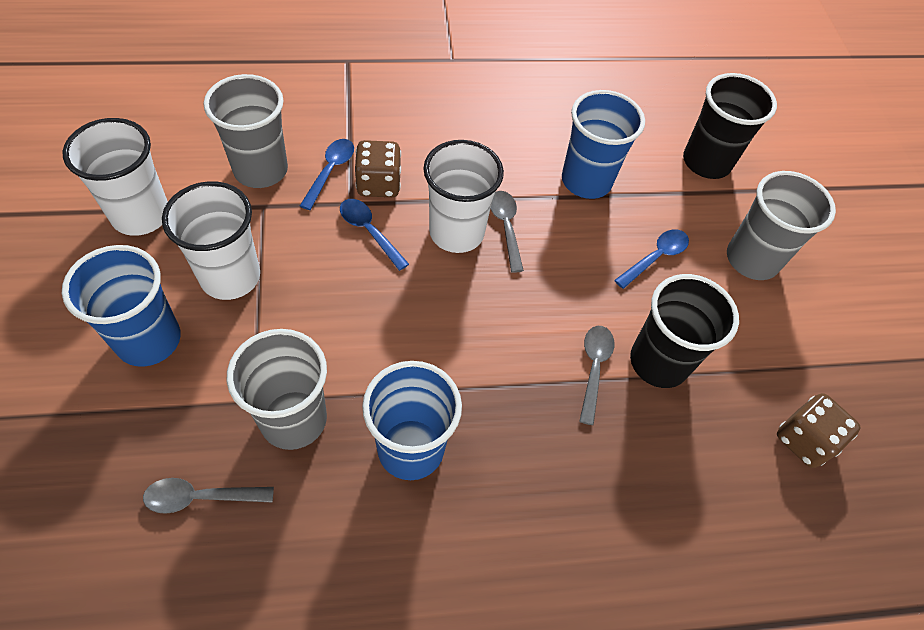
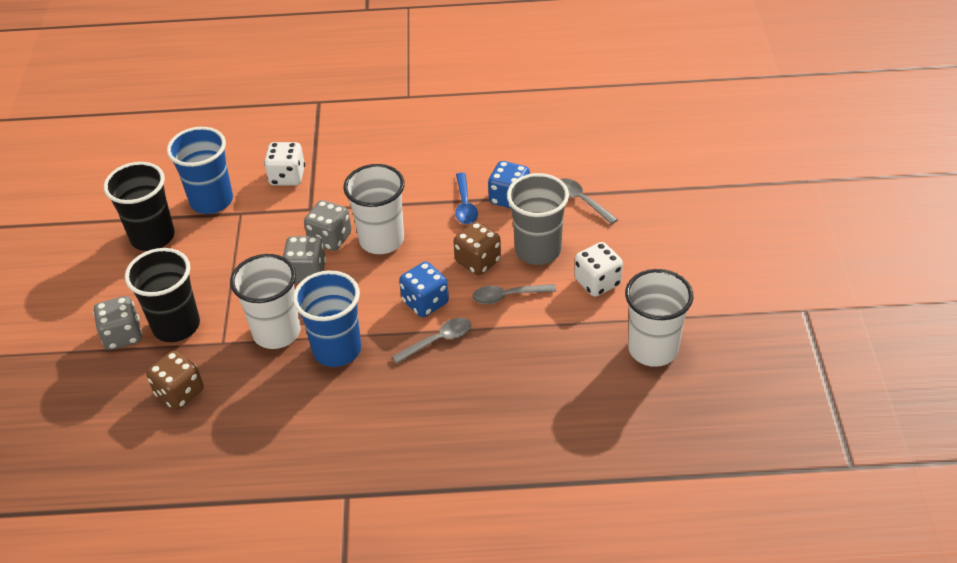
blue cup: [62,245,181,367] [362,361,462,480] [562,90,645,199] = 3 -> [167,127,233,214] [293,270,361,367] = 2
blue dice: none = 0 -> [399,262,449,317] [488,161,530,209] = 2
blue spoon: [300,139,354,210] [340,199,409,271] [614,229,689,289] = 3 -> [455,173,478,224] = 1
grey cup: [203,74,288,188] [227,329,327,450] [727,171,836,280] = 3 -> [507,173,569,265] = 1
grey dice: none = 0 -> [93,296,142,350] [283,236,326,283] [304,200,352,251] = 3
white dice: none = 0 -> [264,142,305,186] [574,242,623,297] = 2

